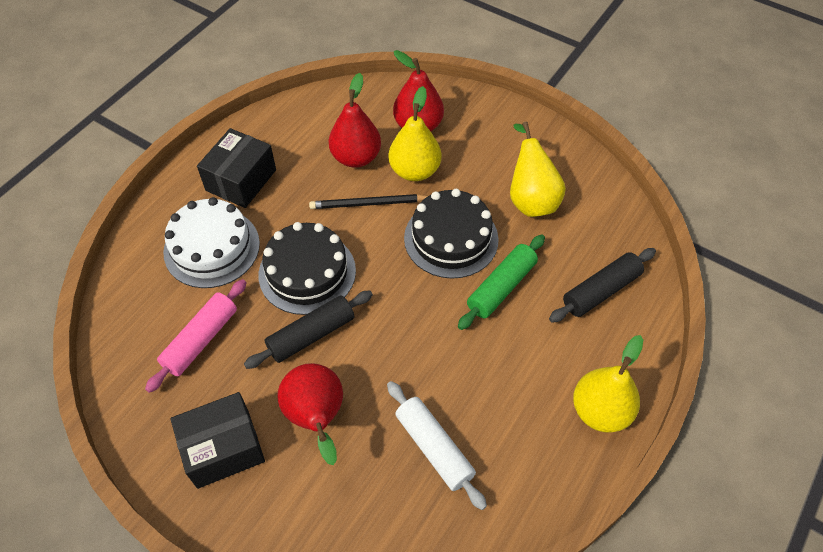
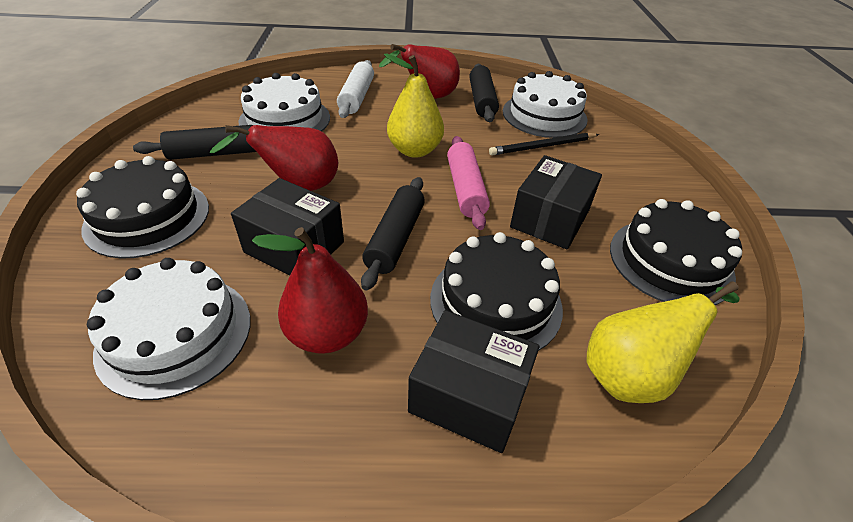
black box: [170,392,265,489] [197,128,276,208] = 2 -> [231,178,344,275] [408,310,540,453] [510,155,602,250] = 3
black cake: [259,222,356,315] [404,189,499,279] = 2 -> [76,156,209,259] [430,232,563,351] [610,199,742,305] = 3
black rolling pin: [244,291,373,369] [549,248,656,323] = 2 -> [133,125,256,160] [361,177,425,291] [469,64,499,122] = 3
green rolling pin: [458,234,545,330] = 1 -> none = 0
white cake: [163,197,260,288] = 1 -> [87,258,250,400] [239,73,330,132] [503,71,587,138] = 3
yellow pear: [388,86,441,181] [510,122,566,217] [573,335,643,433] = 3 -> [384,54,444,158] [587,281,740,403] = 2

